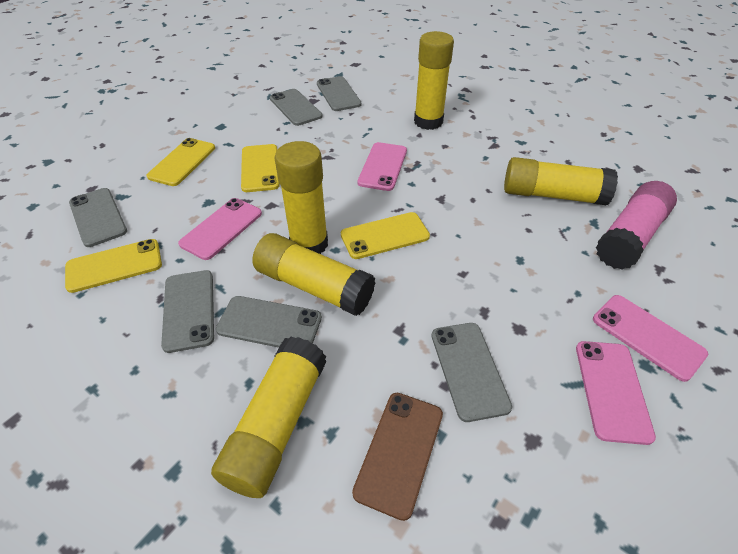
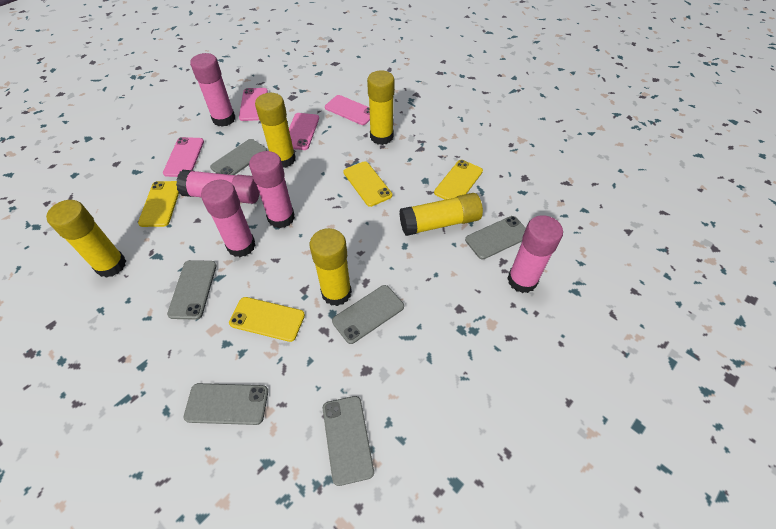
brown phone: [352,393,443,521] = 1 -> none = 0
pink glue stick: [596,181,677,270] = 1 -> [176,170,260,204] [190,53,235,127] [201,180,256,257] [249,151,295,228] [507,215,563,293] = 5

